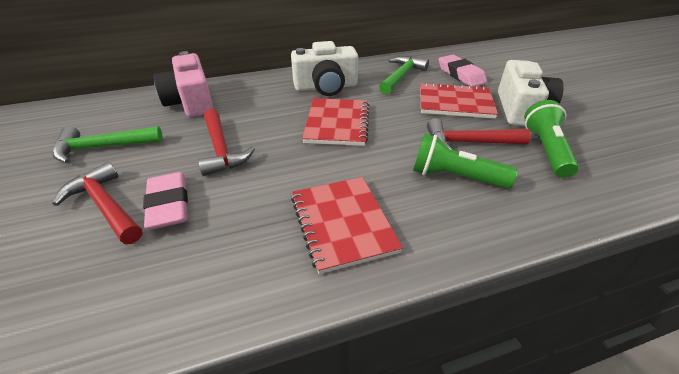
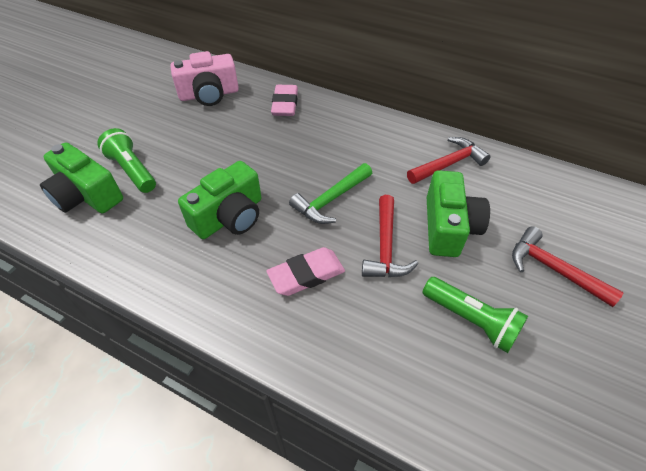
green camera: none = 0 -> [40,142,123,213] [178,161,261,239] [427,170,490,257] = 3
green hammer: [53,126,163,163] [379,56,429,94] = 2 -> [289,163,372,224] = 1
red notebook: [291,177,403,274] [302,98,369,146] [420,82,498,119] = 3 -> none = 0
white camera: [291,41,358,96] [498,60,563,126] = 2 -> none = 0

